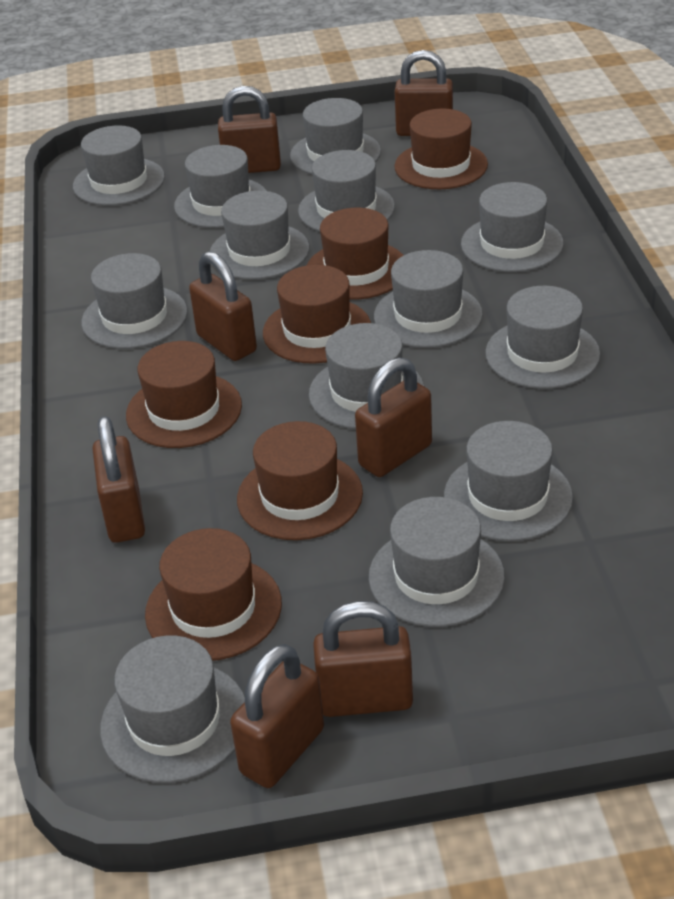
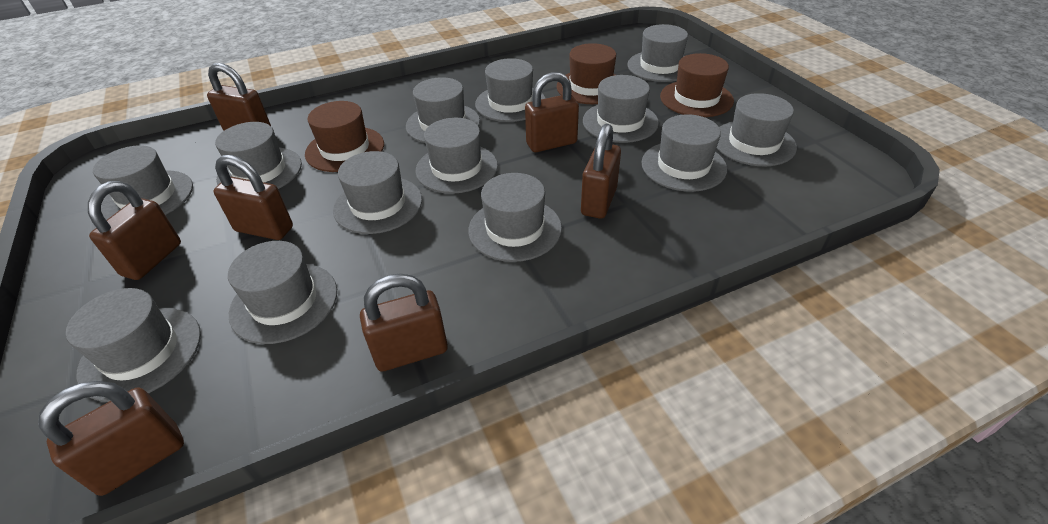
brown hat: [126,341,242,448] [145,528,282,661] [237,421,363,540] [263,265,371,364] [306,208,404,300] [394,109,488,189] = 6 -> [305,101,384,172] [557,43,616,104] [660,53,734,117] = 3

